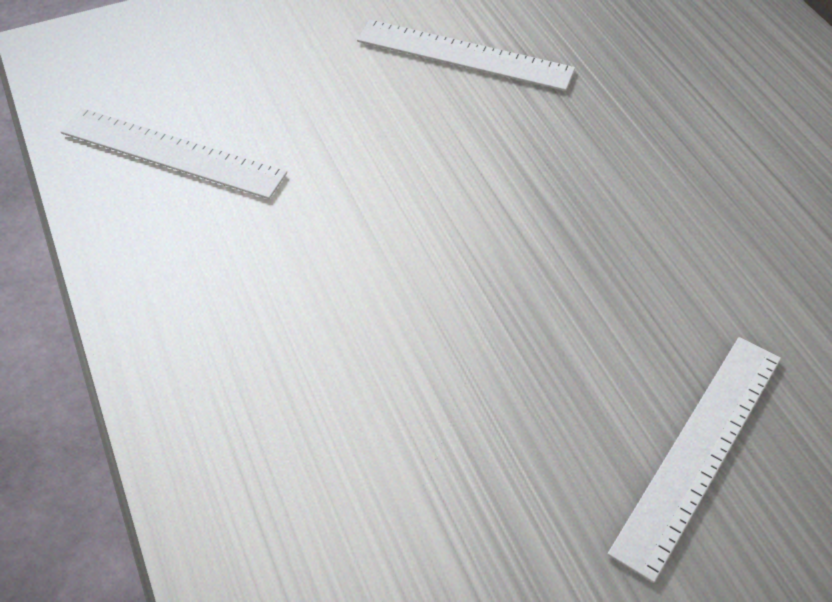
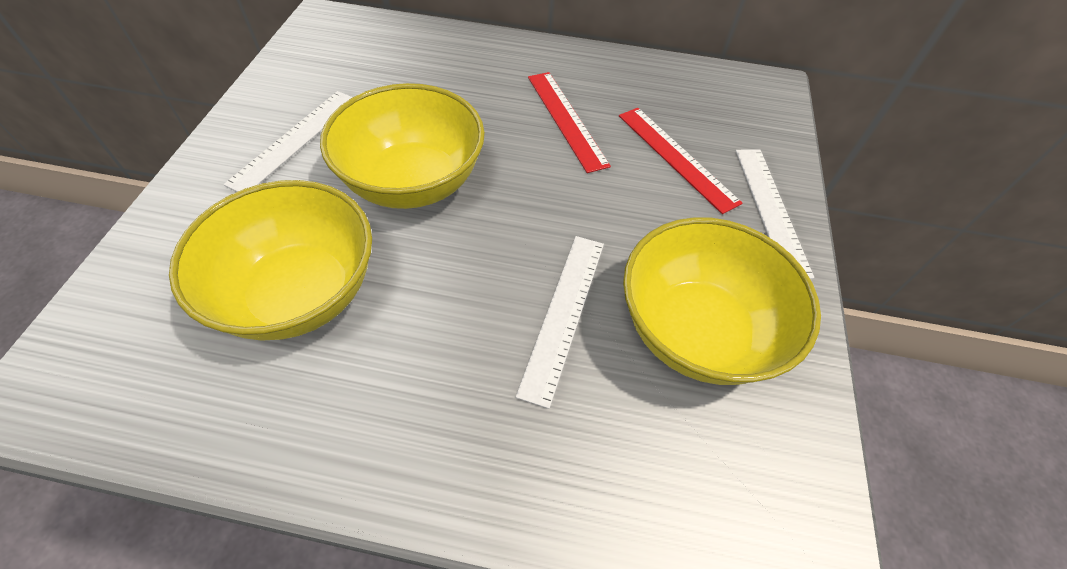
red ruler: none = 0 -> [528,72,611,173] [619,108,743,214] = 2
yellow bowl: none = 0 -> [169,180,372,341] [320,83,485,209] [623,217,821,385] = 3

